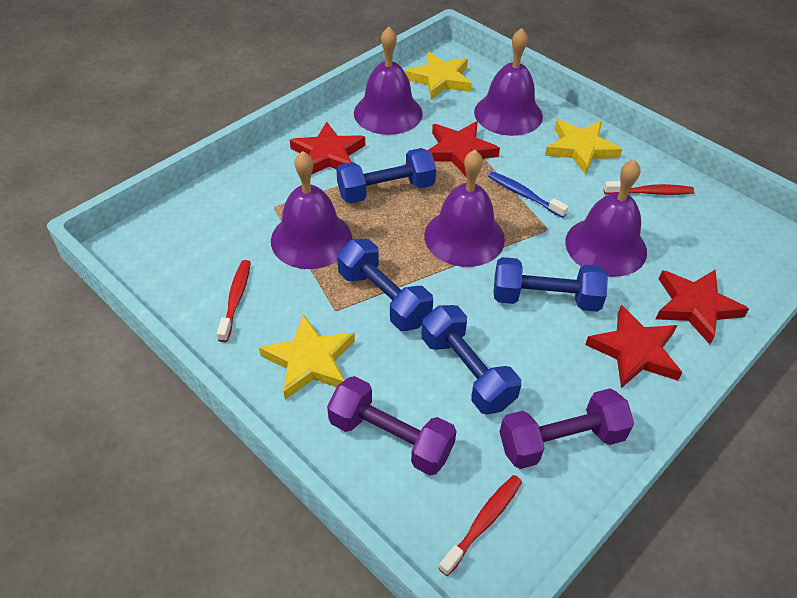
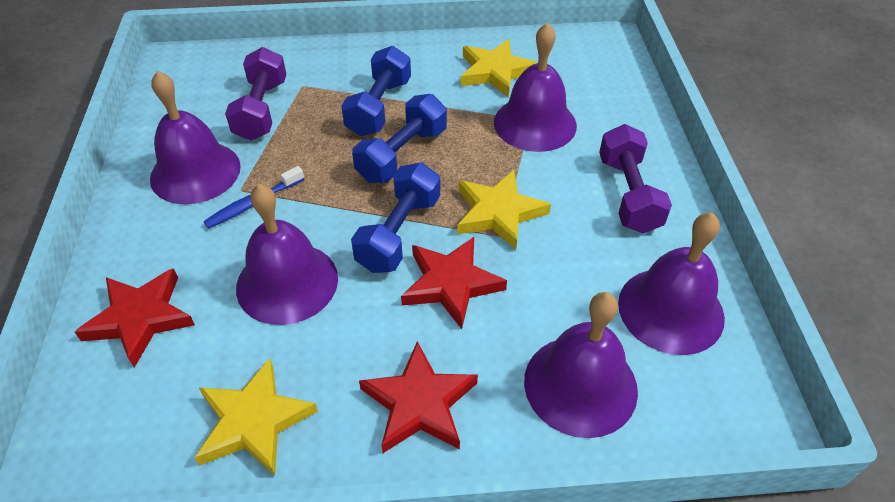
blue dumbbell: [336,148,436,203] [337,239,433,331] [421,305,521,415] [494,257,608,312] = 4 -> [341,46,411,136] [351,162,440,273] [352,94,447,183] = 3
red star: [290,122,365,174] [428,121,500,177] [585,305,682,388] [656,269,749,344] = 4 -> [75,268,195,368] [359,341,478,453] [401,237,507,329] = 3
red toothbrush: [217,260,251,342] [438,475,522,576] [604,181,694,195] = 3 -> none = 0

